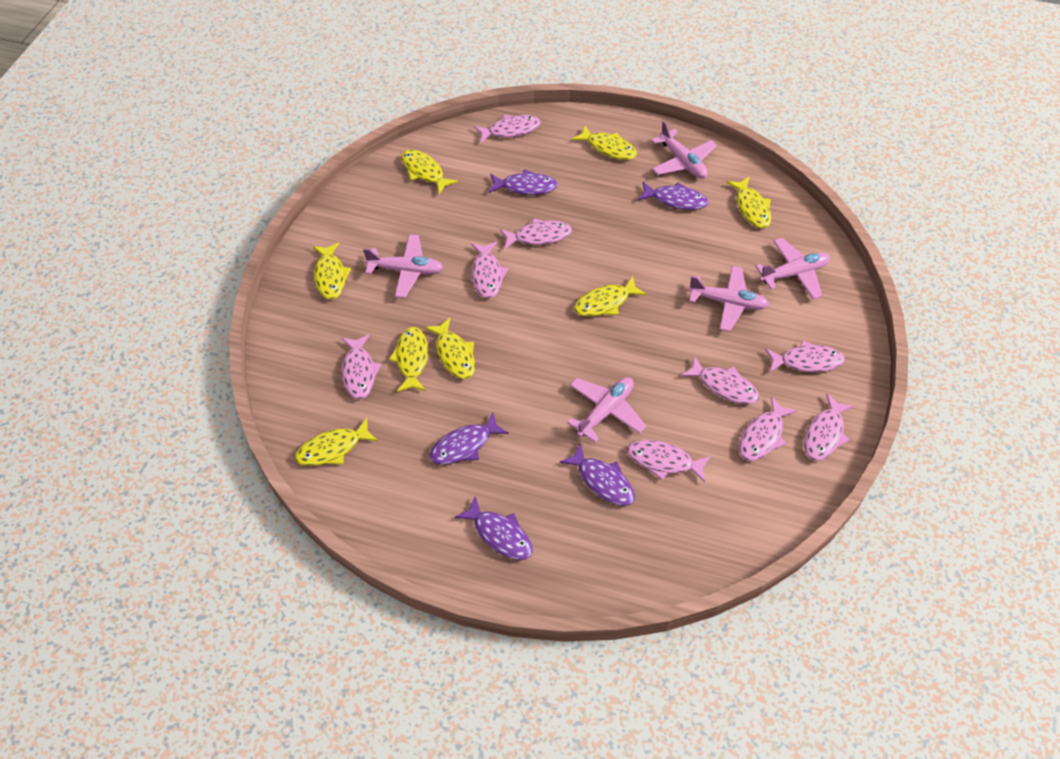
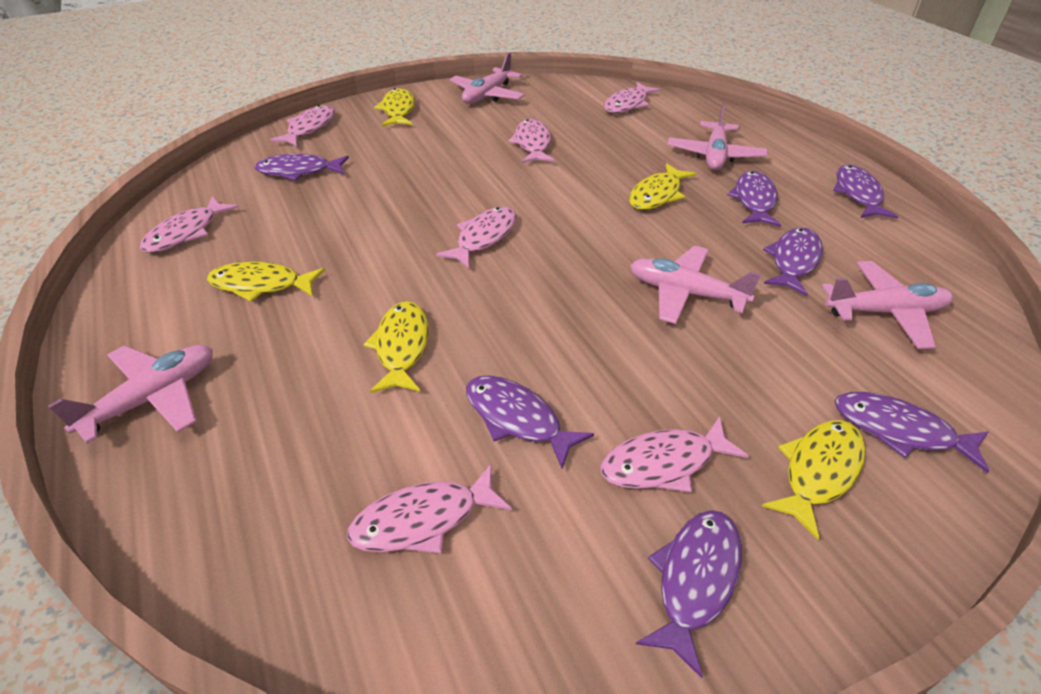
pink fish: [342,334,381,399] [471,241,508,298] [474,115,541,143] [500,218,572,250] [627,440,711,483] [681,356,759,404] [739,396,797,461] [765,340,845,372] [804,394,854,461] = 9 -> [140,196,239,253] [270,105,335,147] [347,464,512,553] [436,207,516,268] [508,119,555,163] [600,416,749,492] [604,82,661,113] = 7
purple fish: [429,413,509,465] [455,496,533,560] [489,169,558,195] [560,444,635,506] [638,182,709,210] = 5 -> [255,154,349,181] [466,375,594,469] [636,510,742,678] [727,171,781,227] [763,227,823,296] [833,164,899,219] [834,392,989,473] = 7
yellow fish: [295,418,378,466] [313,242,351,299] [389,327,428,392] [402,150,458,194] [425,318,475,379] [572,125,637,160] [574,276,647,316] [726,177,771,228] = 8 -> [207,262,325,302] [363,301,428,393] [374,88,415,126] [629,163,696,210] [762,420,865,540] = 5

